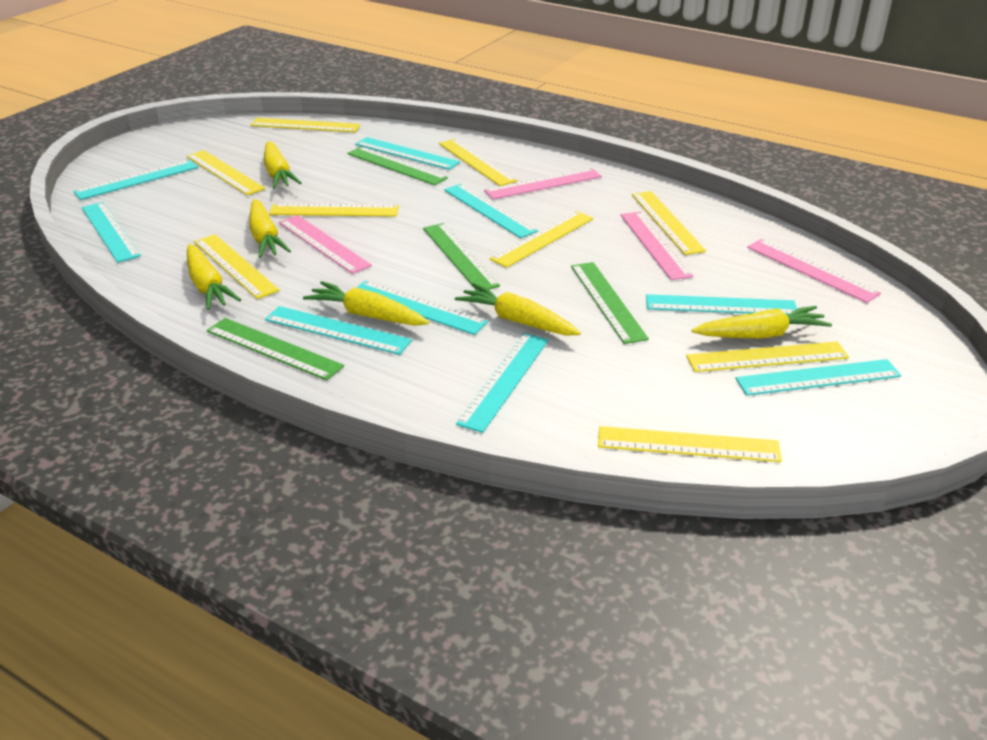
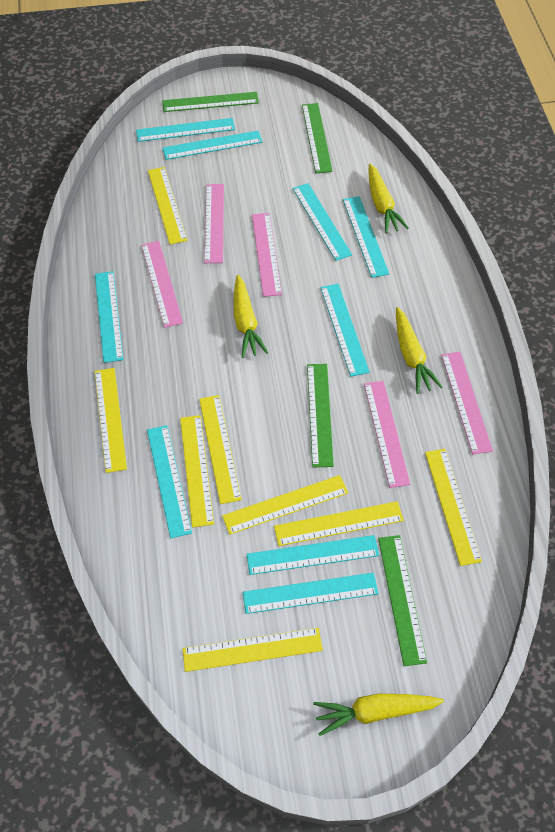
pink ruler: [279,215,372,274] [484,168,602,200] [620,211,694,280] [747,239,881,303] = 4 -> [141,241,183,328] [204,184,224,263] [252,213,282,297] [364,381,410,488] [441,352,493,454] = 5
yellow carrot: [187,244,241,310] [249,199,291,258] [264,141,302,188] [303,281,429,326] [455,283,581,336] [692,306,832,339] = 6 -> [234,275,268,358] [313,694,444,736] [368,164,409,234] [396,307,443,394] = 4
yellow ruler: [187,150,265,195] [194,234,279,299] [250,118,360,132] [269,203,399,217] [439,139,517,186] [489,211,593,268] [598,426,782,462] [632,191,706,255] [686,342,849,372] = 9 -> [94,368,127,473] [148,167,187,244] [180,415,214,528] [182,628,323,672] [199,395,242,504] [222,475,348,535] [274,501,404,546] [425,449,482,566] = 8

